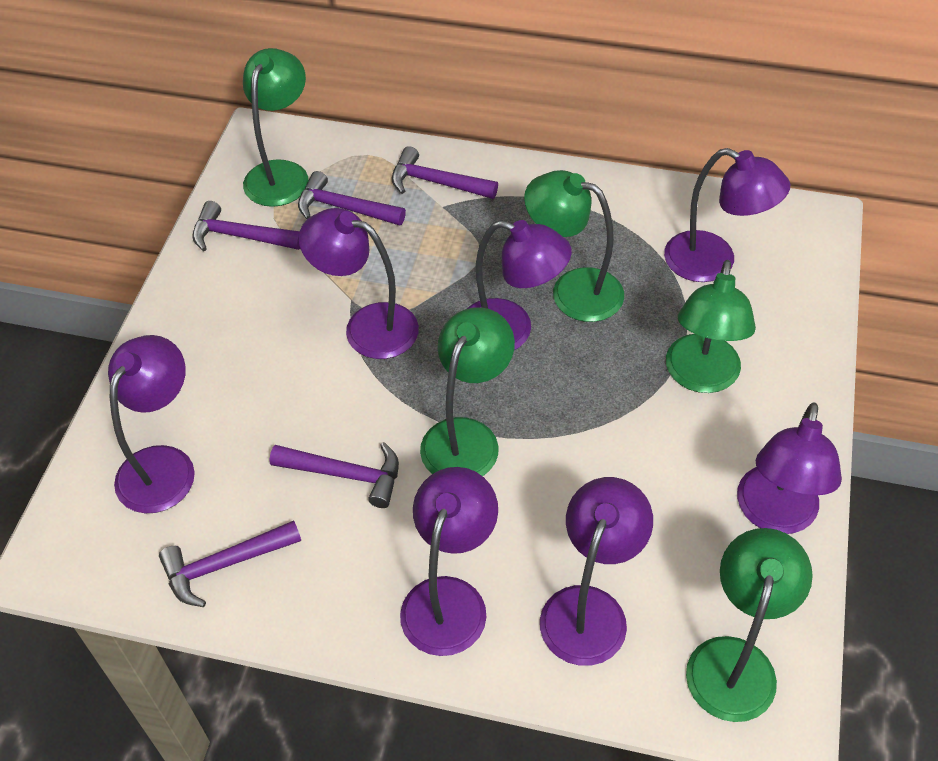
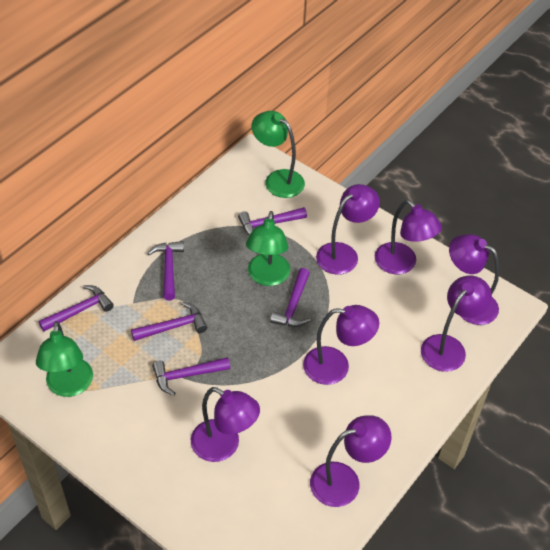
green lamp: [243,48,308,207] [420,307,515,476] [524,170,624,322] [666,260,756,393] [686,528,813,722] = 5 -> [36,321,93,397] [246,211,290,286] [251,111,305,198] = 3
purple hammer: [159,521,301,607] [192,201,300,251] [270,442,399,508] [298,171,406,226] [392,146,498,199] = 5 -> [39,285,114,331] [131,302,207,341] [147,241,184,301] [152,357,230,395] [238,207,307,236] [270,268,310,327] = 6

